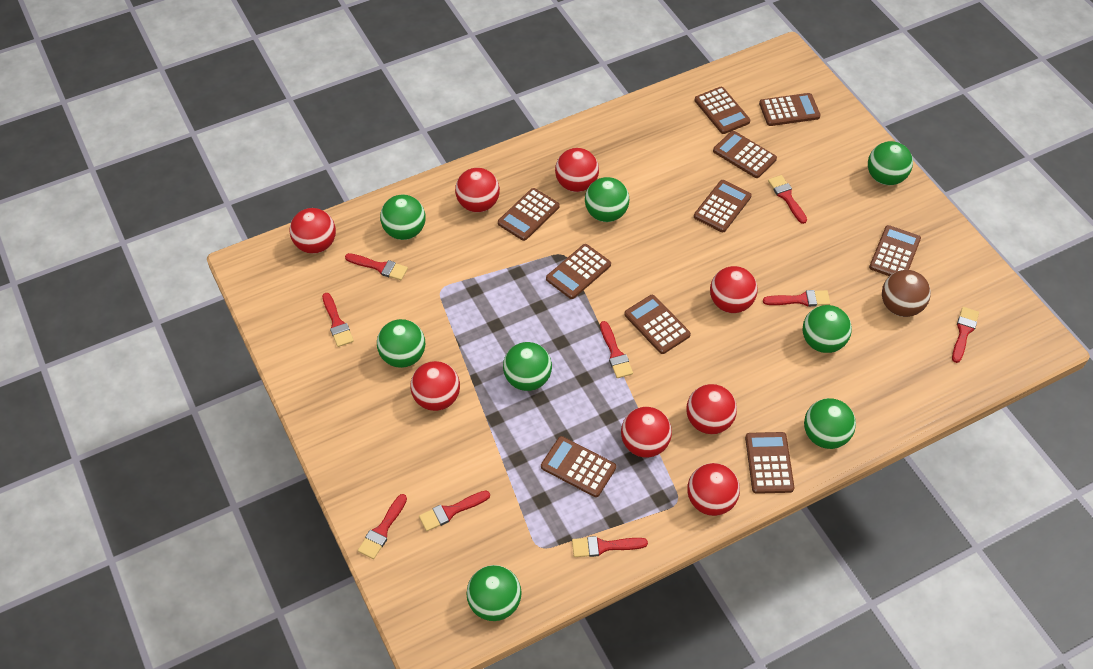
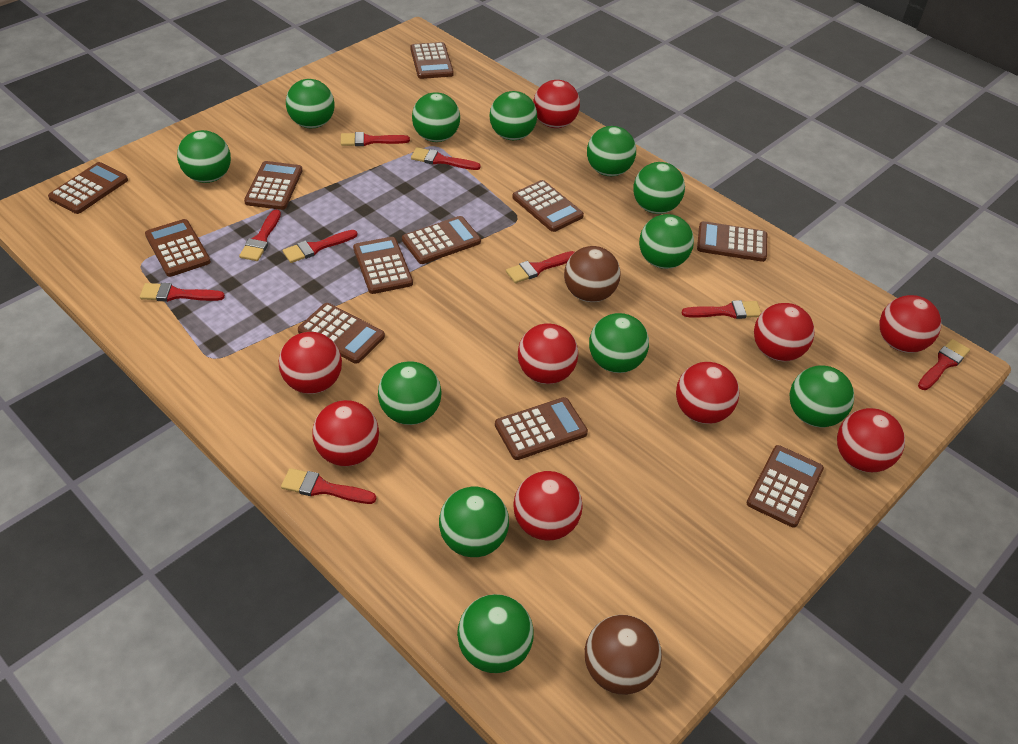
brown ball: [882,270,931,317] = 1 -> [564,246,621,302] [585,615,662,695] = 2
brown calculator: [498,188,560,241] [541,436,616,497] [546,244,611,299] [624,295,691,354] [694,180,752,232] [695,87,751,134] [713,131,777,178] [745,432,794,494] [759,93,821,126] [869,225,921,276] = 10 -> [48,162,128,214] [145,219,211,277] [244,161,303,210] [298,303,385,364] [353,237,413,294] [402,216,481,264] [410,42,454,79] [495,397,588,460] [512,180,584,232] [697,221,767,262] [747,445,824,527] = 11
green ball: [377,319,425,368] [380,195,426,240] [467,565,522,621] [503,342,552,391] [585,177,629,222] [802,305,852,353] [804,398,856,449] [868,141,913,185] = 8 -> [177,130,231,183] [286,79,335,128] [378,361,442,425] [412,92,460,142] [439,487,509,557] [457,594,534,673] [489,91,537,140] [587,126,636,176] [589,313,649,373] [633,162,685,214] [639,214,694,269] [790,365,854,427] = 12
red ball: [290,208,336,254] [411,361,460,411] [455,168,500,212] [555,148,599,192] [621,407,672,458] [686,384,737,434] [687,463,740,516] [710,266,758,313] = 8 -> [279,332,342,394] [312,400,379,466] [513,471,582,541] [518,323,578,384] [533,80,580,128] [676,362,739,424] [754,303,815,361] [837,408,905,472] [880,295,941,353] = 9

